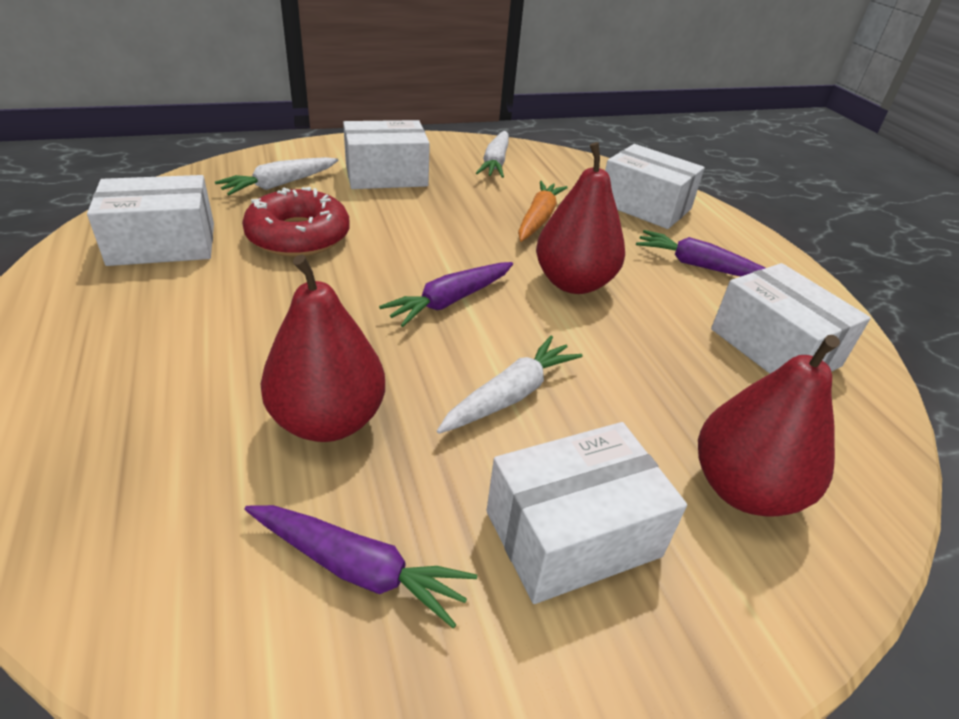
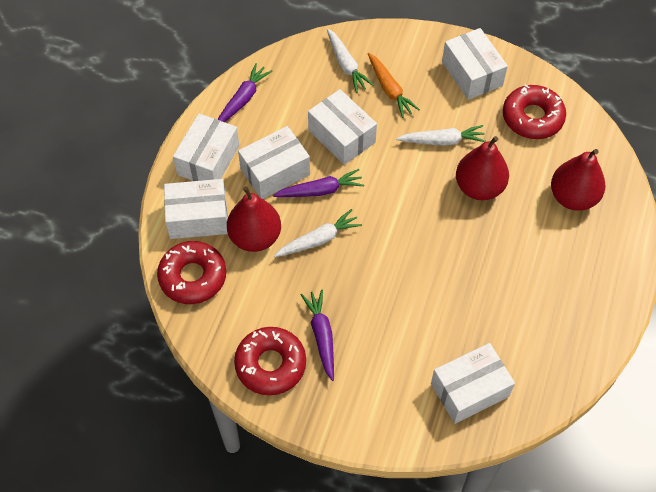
red donut: [242,187,350,257] = 1 -> [157,241,226,304] [234,327,306,395] [503,84,566,139] = 3
white box: [87,175,214,266] [343,120,430,189] [487,422,687,604] [605,144,705,229] [711,263,871,374] = 5 -> [164,179,228,239] [173,113,239,181] [238,126,310,199] [308,89,377,165] [431,343,515,424] [442,28,508,100] = 6

